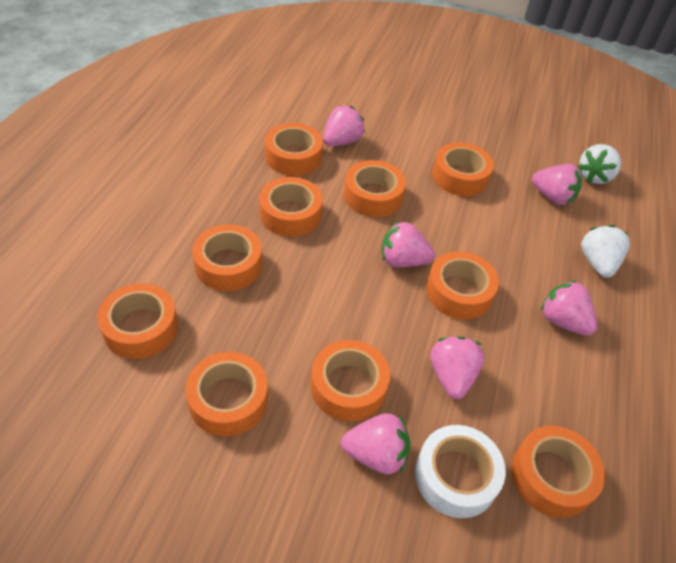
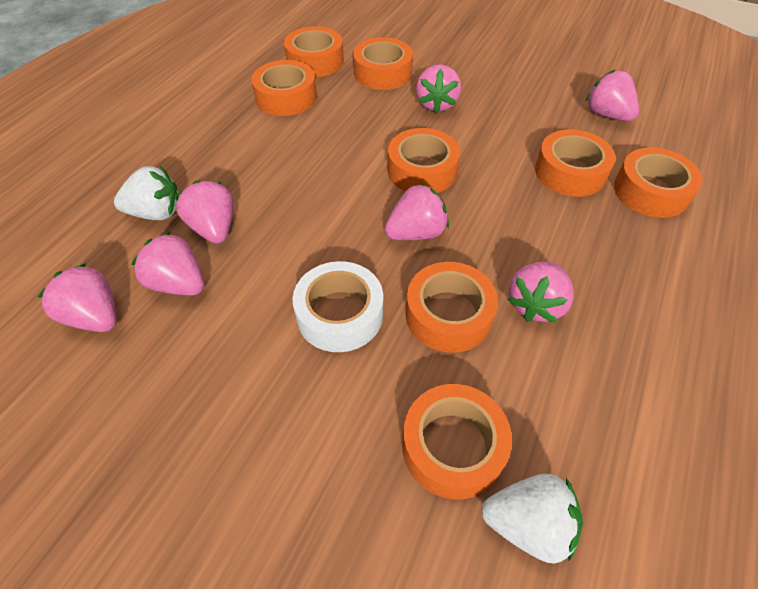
orange tape: [97,283,178,359] [185,352,268,436] [192,224,262,291] [259,177,323,237] [265,123,323,176] [311,340,390,422] [344,160,406,217] [426,252,499,320] [432,142,494,196] [511,426,605,518] = 10 -> [251,60,317,116] [284,26,344,77] [353,37,413,90] [388,128,460,193] [402,384,512,500] [406,262,498,353] [535,129,616,197] [614,147,703,218] = 8
pink strawberry: [323,105,365,146] [341,413,410,474] [382,221,435,267] [430,336,484,399] [532,164,582,205] [541,280,597,336] = 6 -> [38,263,117,332] [132,232,204,295] [175,180,233,244] [385,183,449,240] [416,64,461,113] [507,262,574,323] [586,69,639,121] = 7

